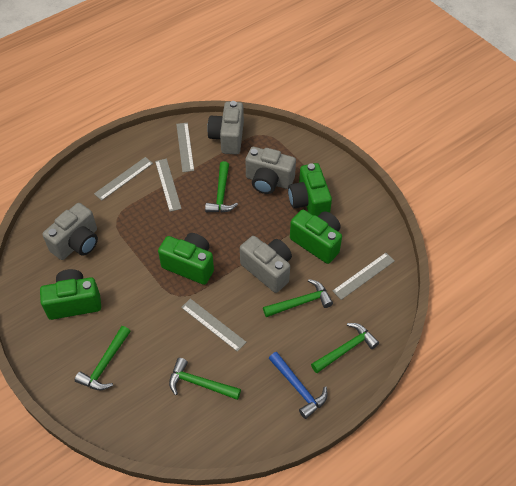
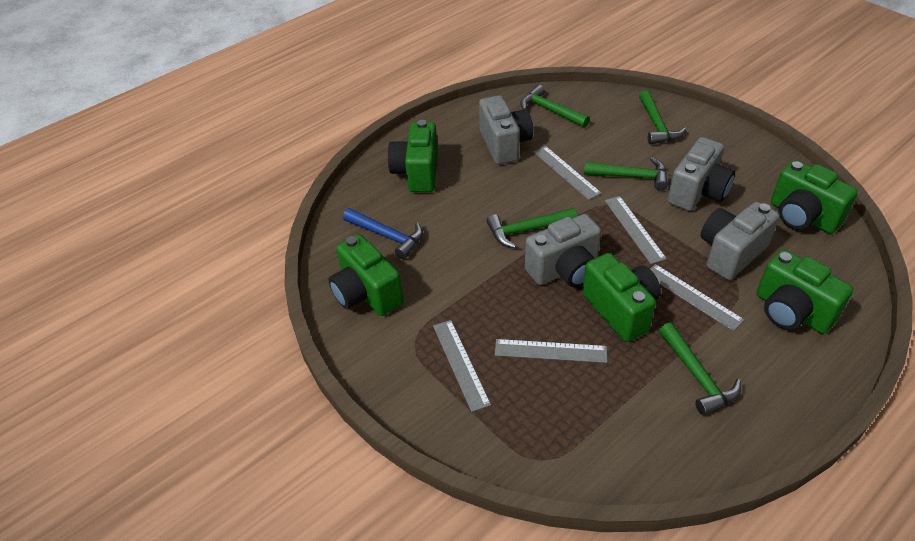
green camera: [40,269,101,320] [158,233,214,285] [288,163,332,216] [290,210,342,264] = 4 -> [328,234,403,316] [388,120,438,192] [582,253,661,342] [756,250,853,334] [771,160,858,234] = 5

